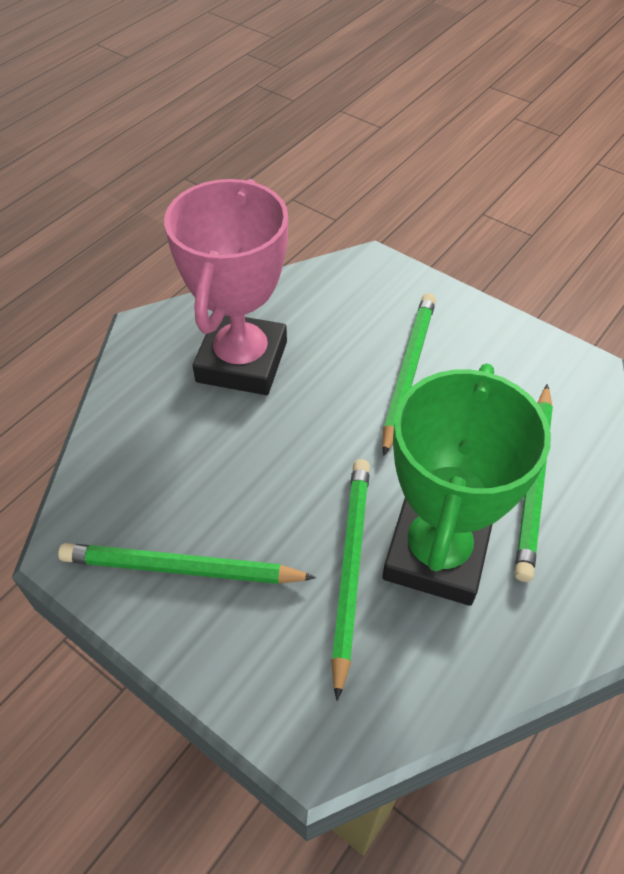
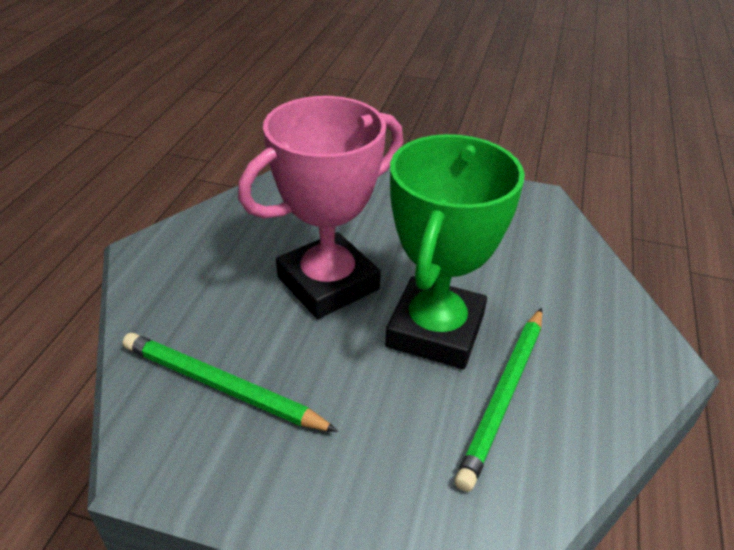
green pencil: [58,543,316,584] [331,459,370,701] [382,293,436,456] [515,384,553,582] = 4 -> [123,333,339,432] [455,308,542,492] = 2

